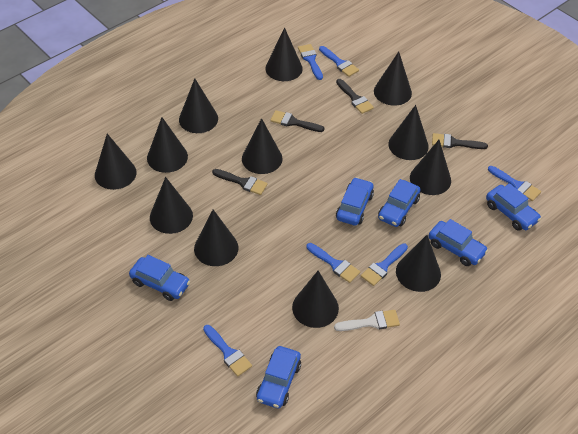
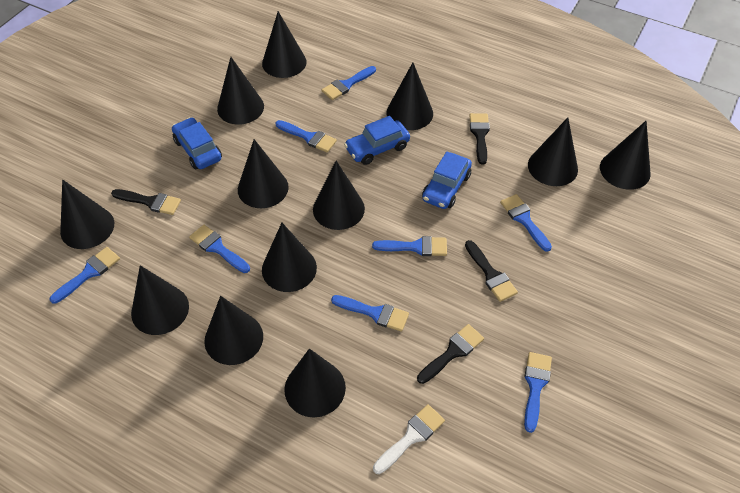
blue brush: [203,325,252,377] [298,44,323,80] [306,243,360,283] [319,46,359,77] [361,243,408,286] [488,166,541,201] = 6 -> [50,247,120,304] [189,225,250,273] [275,120,337,152] [322,66,376,100] [331,295,409,332] [372,236,447,256] [500,194,552,252] [524,352,552,433] = 8
blue car: [129,255,190,301] [256,346,301,408] [336,177,374,226] [378,179,421,227] [429,219,488,266] [486,183,541,231] = 6 -> [172,117,222,169] [344,116,410,165] [422,152,472,209] = 3

